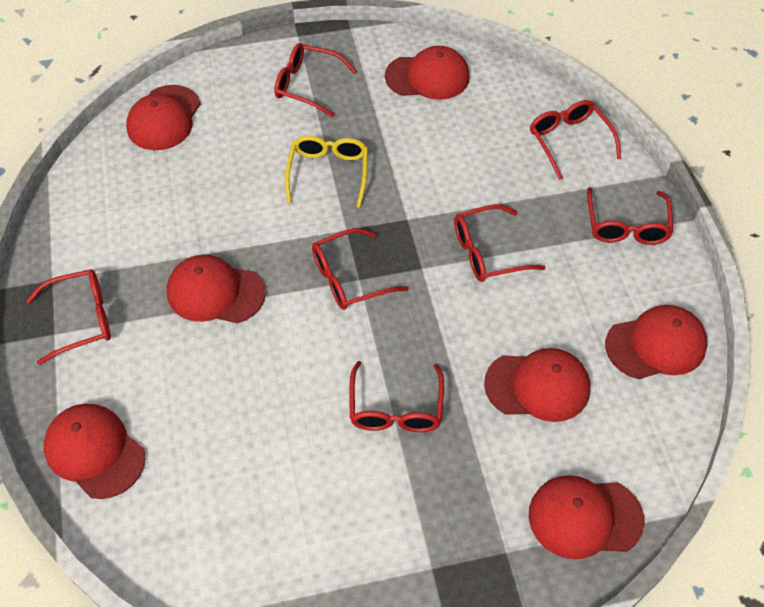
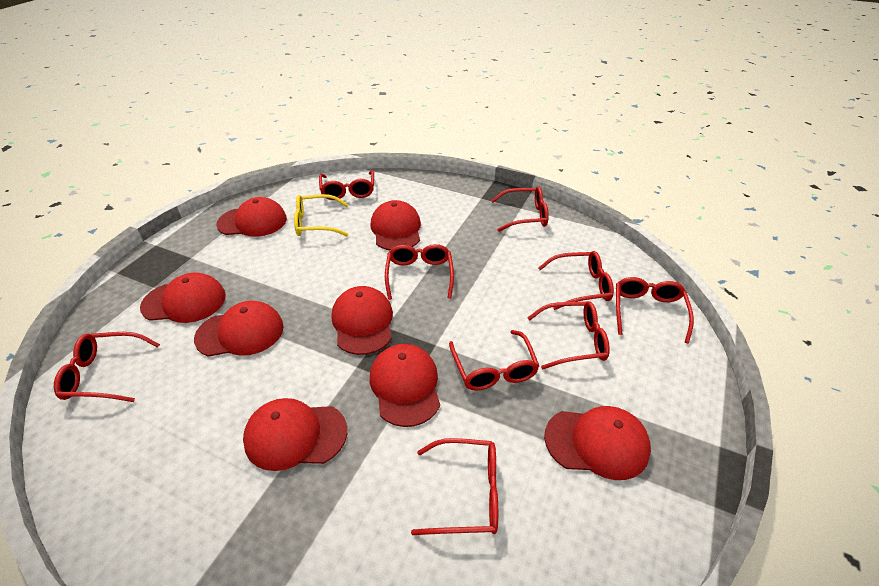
red cap: [44,404,145,499] [126,85,200,150] [167,255,266,323] [385,46,470,100] [484,348,590,422] [529,475,644,559] [605,305,708,379] = 7 -> [140,273,226,323] [194,301,284,357] [216,197,287,237] [243,398,347,471] [332,286,393,355] [370,200,421,250] [370,344,440,427] [544,406,651,480] = 8
red glasses: [26,269,111,365] [274,43,357,117] [312,228,408,310] [349,361,444,432] [454,204,546,282] [530,100,621,180] [587,187,673,245] = 7 -> [54,332,160,402] [319,170,374,200] [385,244,454,300] [411,438,498,535] [449,330,539,391] [491,186,549,232] [527,301,610,370] [538,251,614,310] [616,277,694,344] = 9

